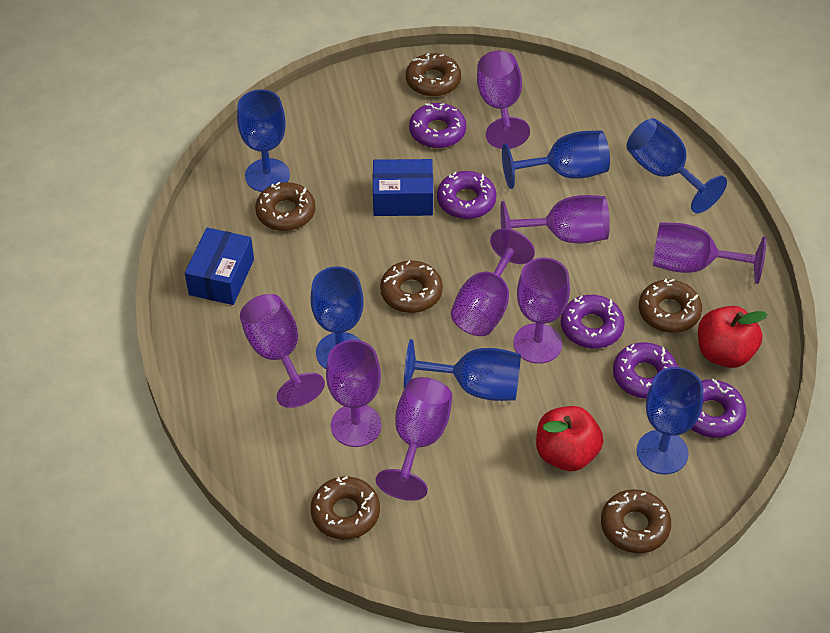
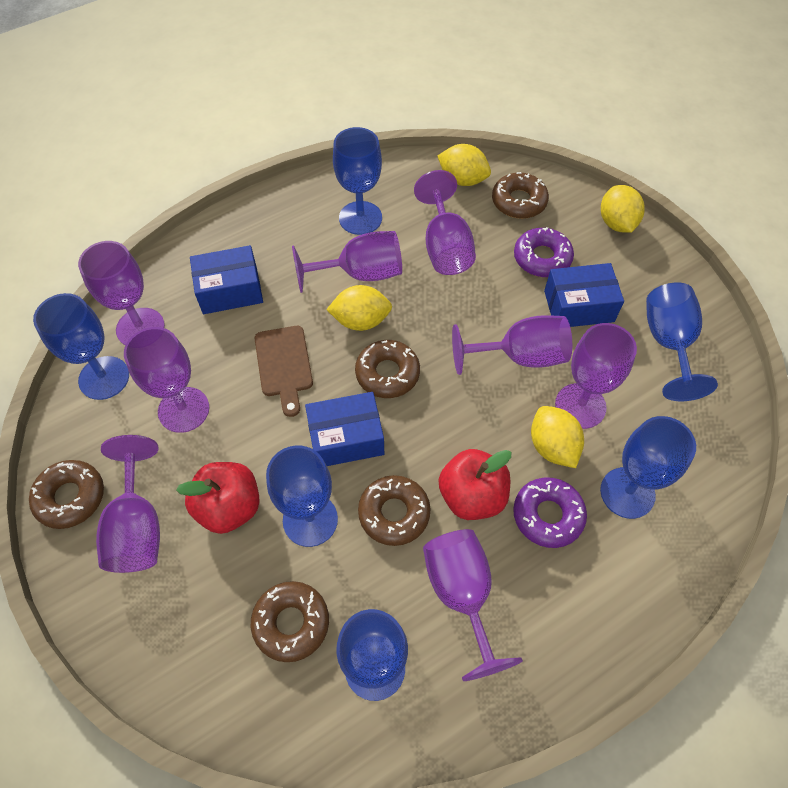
blue box: [185,228,254,305] [373,159,433,216] = 2 -> [190,245,263,314] [305,392,384,466] [544,263,624,327] = 3
brown cutting board: none = 0 -> [254,326,313,417] = 1
brown donut: [255,182,315,231] [311,476,380,540] [380,261,443,313] [406,53,461,97] [601,489,671,553] [639,279,702,333] = 6 -> [29,460,104,529] [251,581,329,662] [355,340,420,398] [358,475,431,546] [492,172,549,219] = 5
purple donut: [409,103,466,148] [437,171,497,219] [561,295,625,349] [613,342,678,399] [691,378,747,438] = 5 -> [513,478,587,548] [514,227,574,277] = 2
yellow lemon: none = 0 -> [326,285,392,331] [438,144,491,186] [531,406,584,468] [601,185,645,233] = 4

